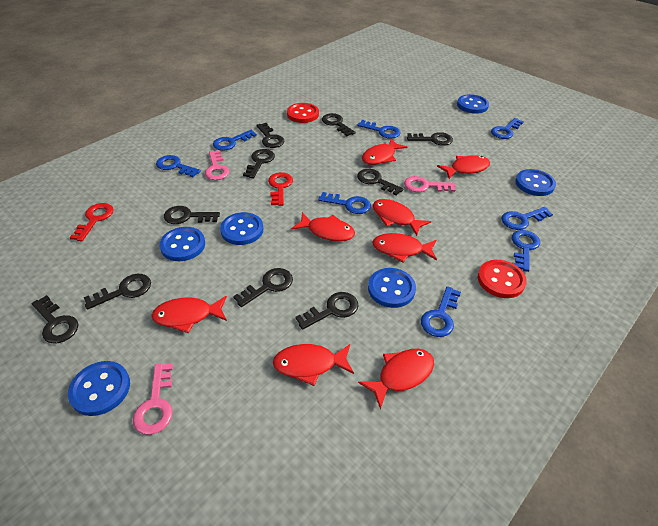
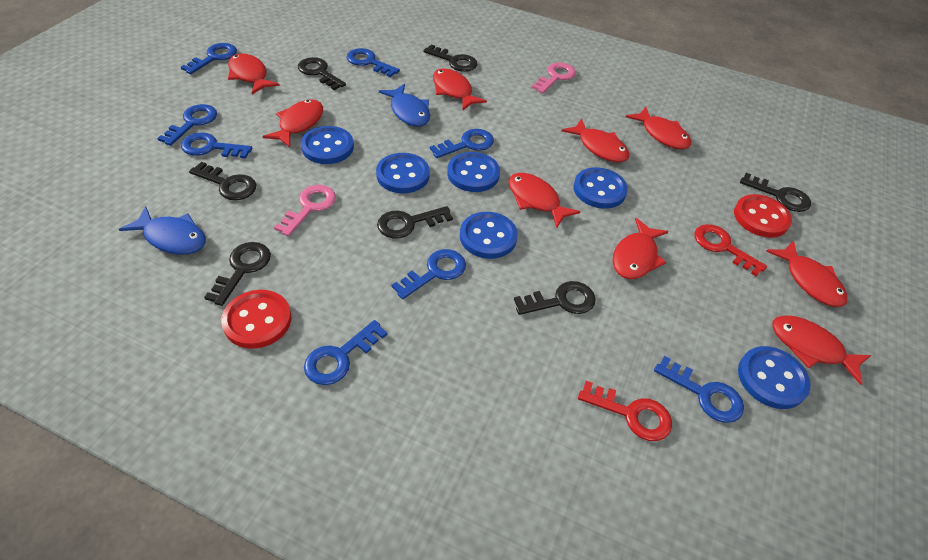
black key: [31,295,78,343] [84,274,151,310] [164,206,220,224] [233,268,293,307] [243,149,275,179] [256,123,284,148] [295,292,359,330] [322,113,356,136] [357,169,404,195] [407,132,453,146] = 10 -> [189,162,257,200] [204,242,271,306] [298,57,346,90] [377,206,453,239] [423,44,478,72] [514,281,596,315] [740,173,811,212] = 7
blue fish: none = 0 -> [119,206,206,255] [379,84,430,127] = 2
pink key: [133,363,173,435] [205,150,230,180] [404,176,456,192] = 3 -> [274,185,336,237] [532,63,576,93] = 2
red fish: [151,296,227,333] [273,344,354,386] [292,212,355,241] [358,349,434,410] [362,138,407,165] [372,233,437,263] [373,199,431,236] [437,155,490,179] = 8 -> [228,53,280,94] [262,99,323,147] [433,68,487,111] [508,173,581,228] [561,118,629,162] [613,218,669,279] [626,107,691,149] [766,240,847,307] [772,315,872,385] = 9

